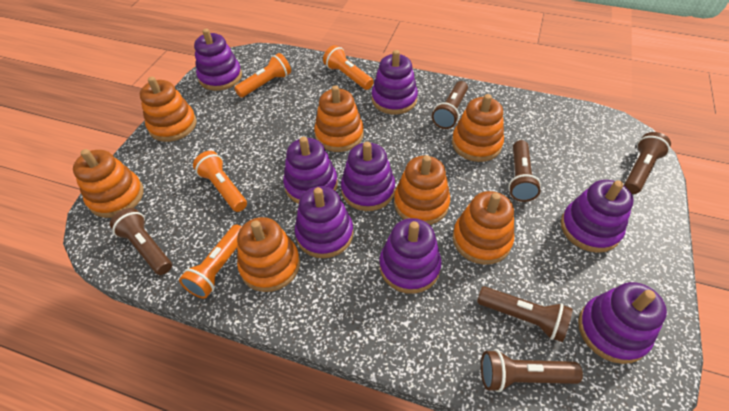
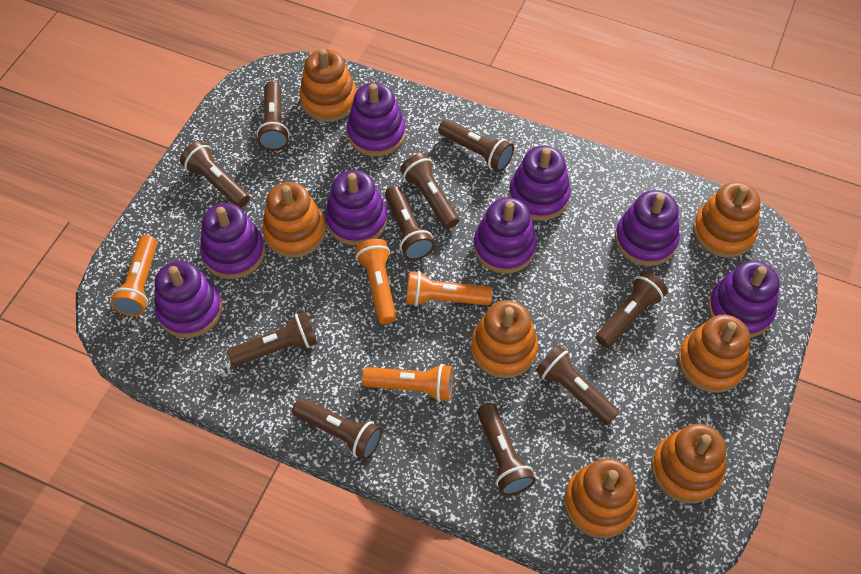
brown flashlight: [110,208,172,275] [432,81,468,129] [477,286,573,342] [481,349,583,392] [508,140,541,202] [624,132,671,194] = 6 -> [180,141,250,208] [227,312,317,367] [256,81,290,151] [292,398,382,460] [385,186,435,260] [400,153,459,229] [438,119,514,172] [477,403,536,496] [536,346,619,425] [596,271,668,348] = 10

